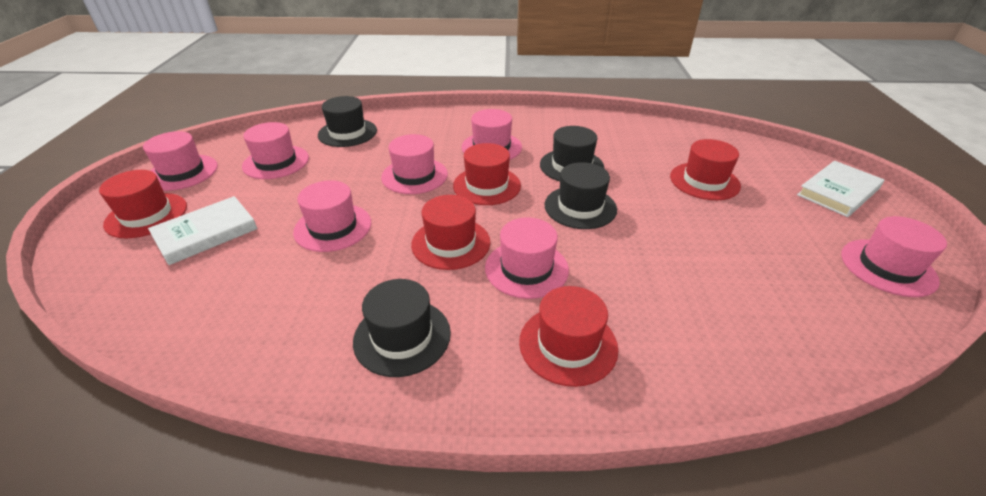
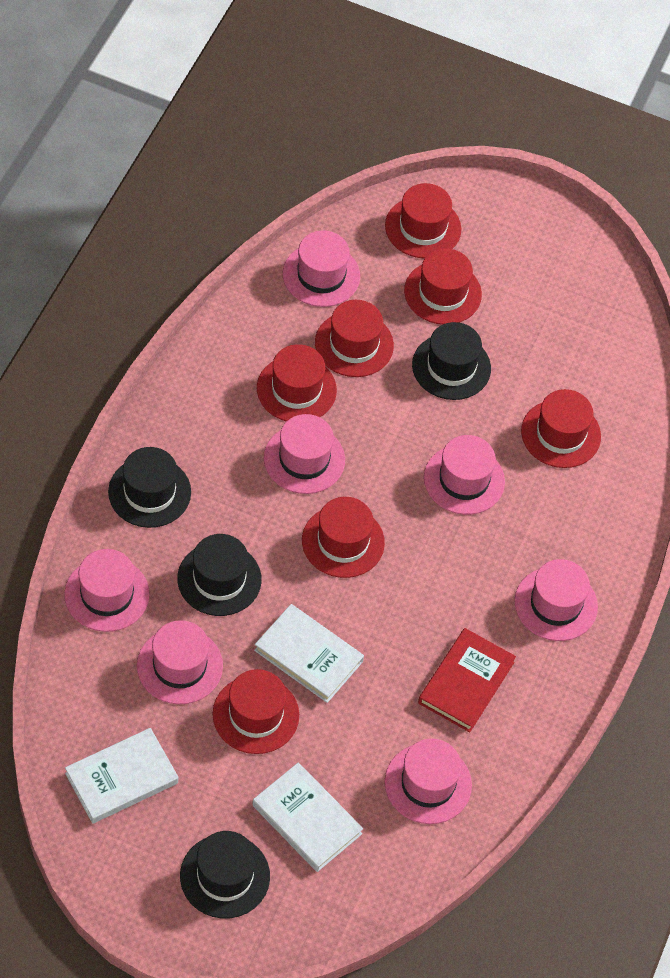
red book: none = 0 -> [418,628,516,732] = 1
red hat: [99,170,187,239] [411,195,490,270] [453,143,521,205] [519,286,618,387] [670,139,741,200] = 5 -> [212,669,299,754] [257,344,337,422] [302,497,385,578] [315,300,394,377] [385,183,461,259] [404,248,482,325] [521,389,601,468] = 7
white book: [148,196,257,265] [797,161,884,217] = 2 -> [65,728,178,824] [253,762,363,872] [254,604,364,703] = 3

